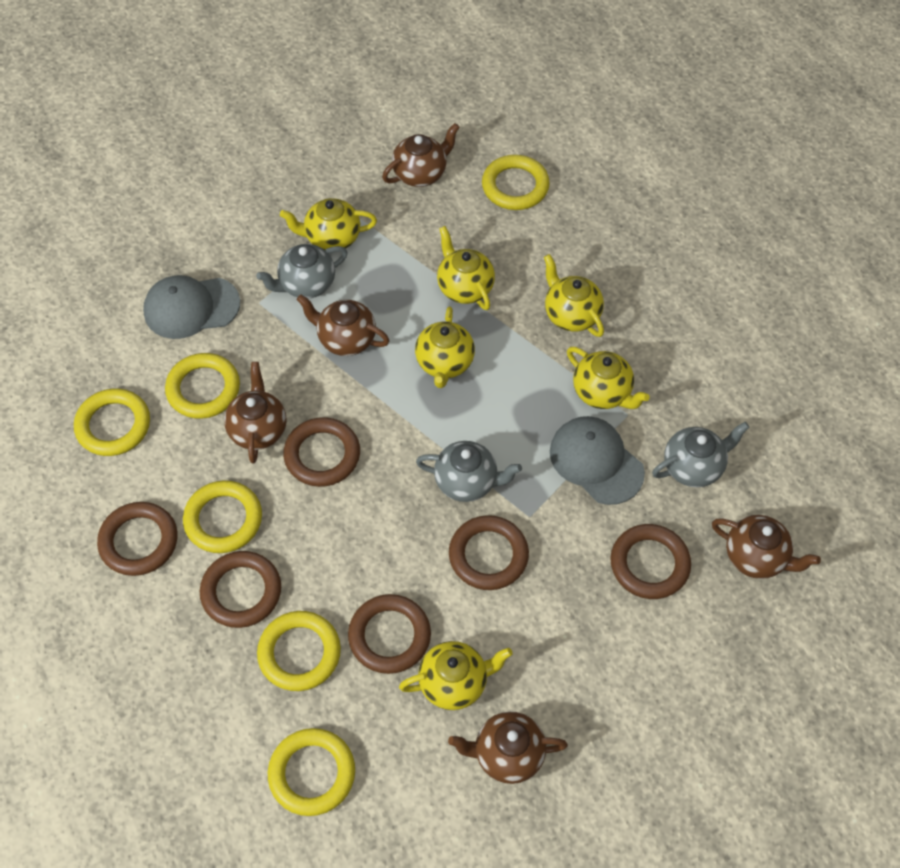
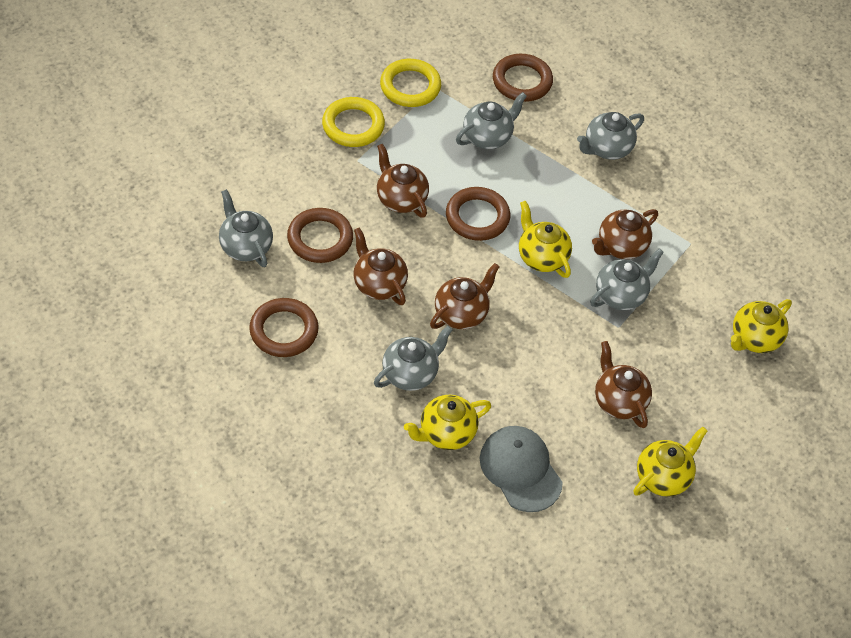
brown ring: [97,502,177,576] [200,551,281,628] [283,417,360,487] [348,594,431,674] [449,515,529,590] [610,524,691,599] = 6 -> [249,298,319,357] [287,208,353,263] [446,187,510,241] [493,54,553,102] = 4
grey cap: [143,275,240,339] [550,416,645,505] = 2 -> [480,426,563,512] = 1
grey teapot: [256,244,348,299] [416,441,522,502] [652,422,749,487] = 3 -> [219,189,273,267] [374,326,452,391] [456,92,527,149] [577,112,644,160] [590,248,664,310] = 5
yellow ring: [74,389,150,456] [165,353,240,419] [183,480,262,553] [257,611,341,691] [268,728,355,816] [482,155,550,210] = 6 -> [322,97,385,147] [380,59,441,107] = 2
yellow teapot: [280,198,377,250] [399,641,512,710] [415,306,475,388] [437,226,495,310] [544,254,604,337] [567,347,650,409] = 6 -> [404,395,491,450] [519,201,572,278] [633,427,707,497] [731,299,792,353] = 4

